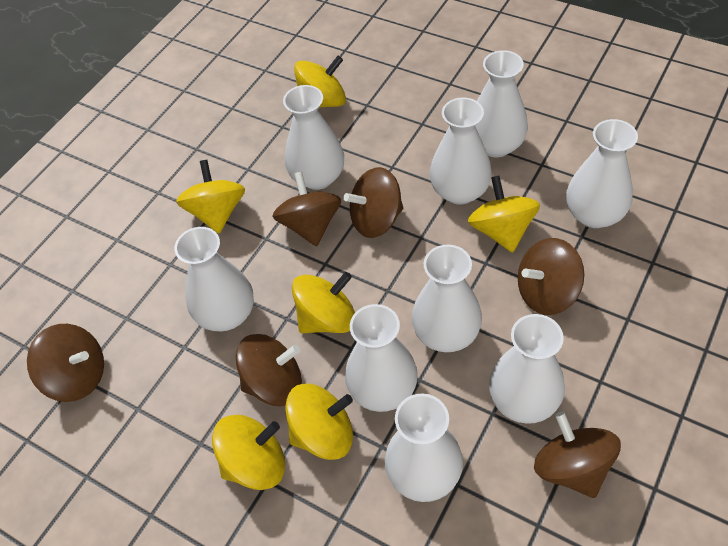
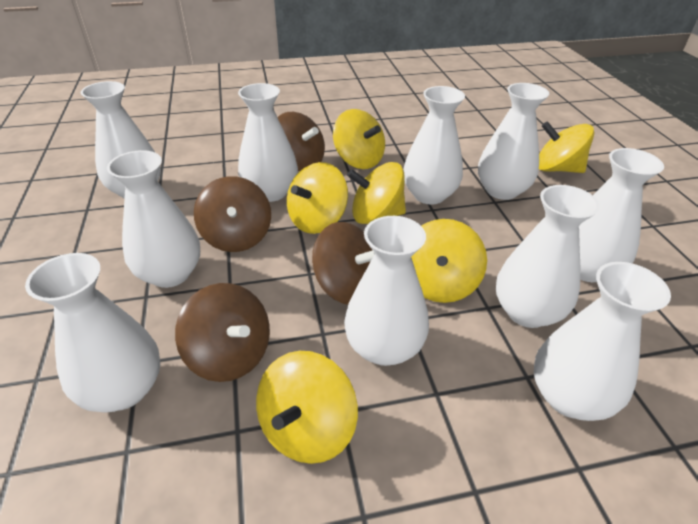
brown spinning top: [27,324,104,402] [236,334,302,406] [272,172,341,246] [344,167,403,238] [518,238,584,315] [534,411,621,498] = 6 -> [175,283,270,382] [194,176,271,252] [277,112,325,171] [312,222,375,304] = 4
white vase: [175,227,254,331] [283,85,344,190] [345,304,418,412] [385,394,463,502] [412,244,482,352] [430,98,492,205] [475,50,528,157] [489,314,565,424] [566,119,638,228] = 9 -> [25,253,160,413] [81,81,161,199] [107,150,200,288] [238,83,298,202] [344,216,429,366] [403,86,465,205] [478,83,549,200] [496,185,600,328] [534,262,671,421] [579,148,664,282] = 10

